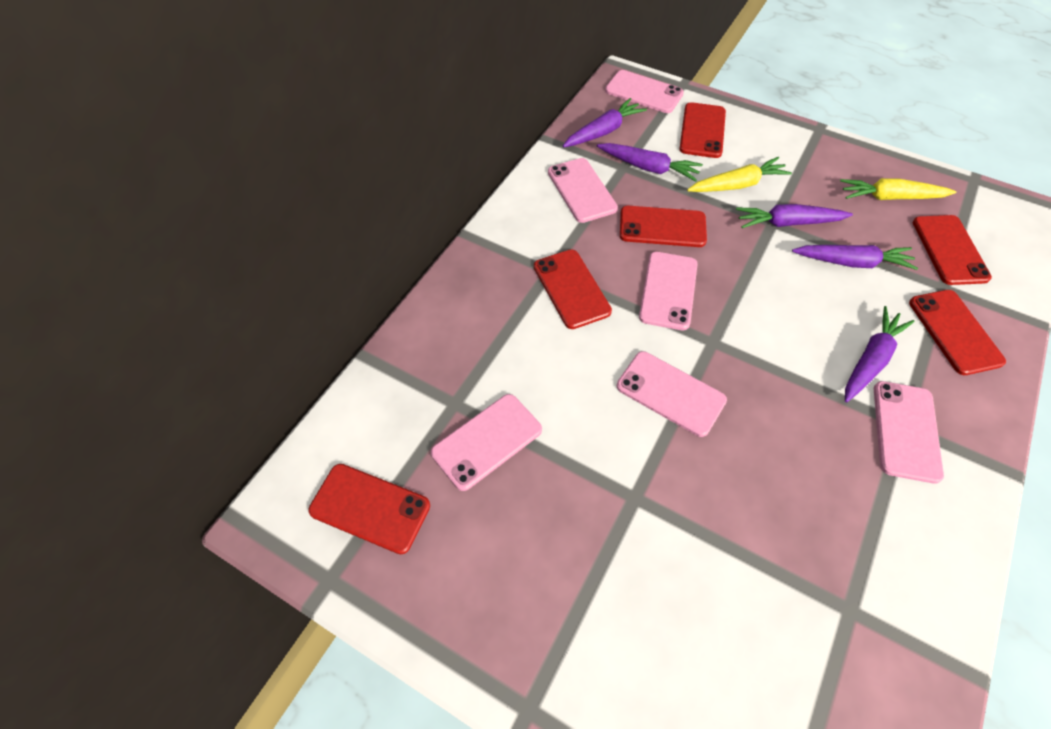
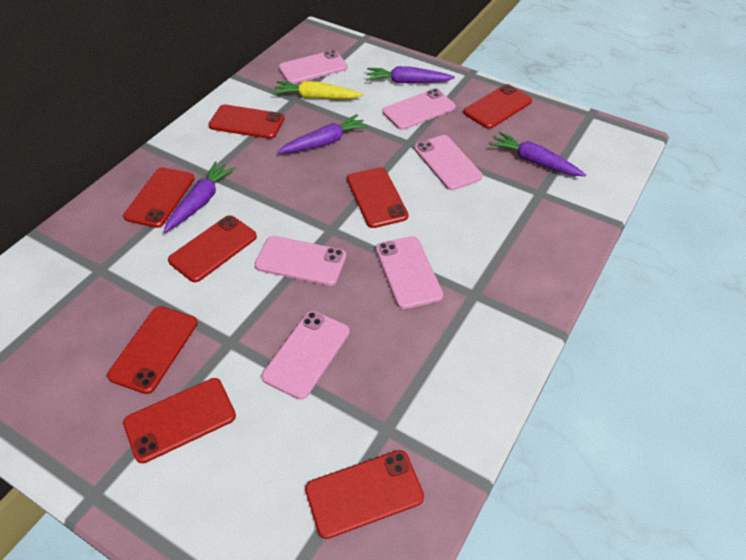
purple carrot: [563,98,647,147] [597,143,703,182] [736,204,853,228] [792,245,918,270] [845,306,914,402] = 5 -> [164,161,236,233] [278,114,369,154] [366,66,455,83] [489,132,586,176] = 4
red phone: [308,464,430,554] [534,249,612,329] [620,206,707,247] [679,102,726,158] [909,290,1006,375] [913,215,992,285] = 6 -> [107,306,198,394] [123,167,195,228] [123,378,236,463] [168,215,257,282] [208,105,285,139] [305,450,424,539] [347,167,409,228] [463,84,532,129] = 8
yellow carrot: [687,157,792,192] [840,178,956,200] = 2 -> [272,81,363,99] = 1

